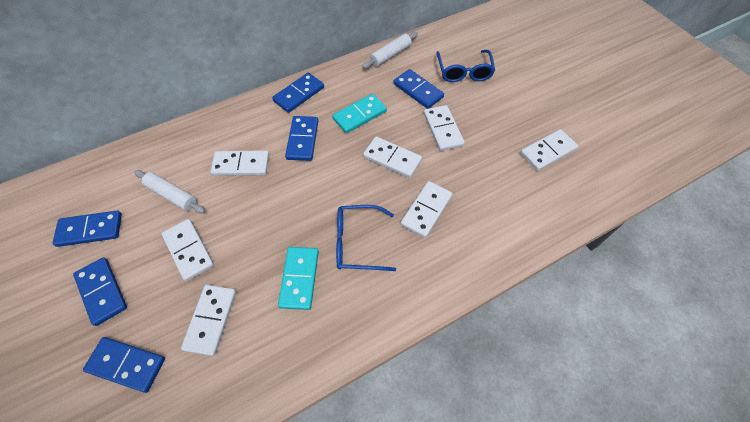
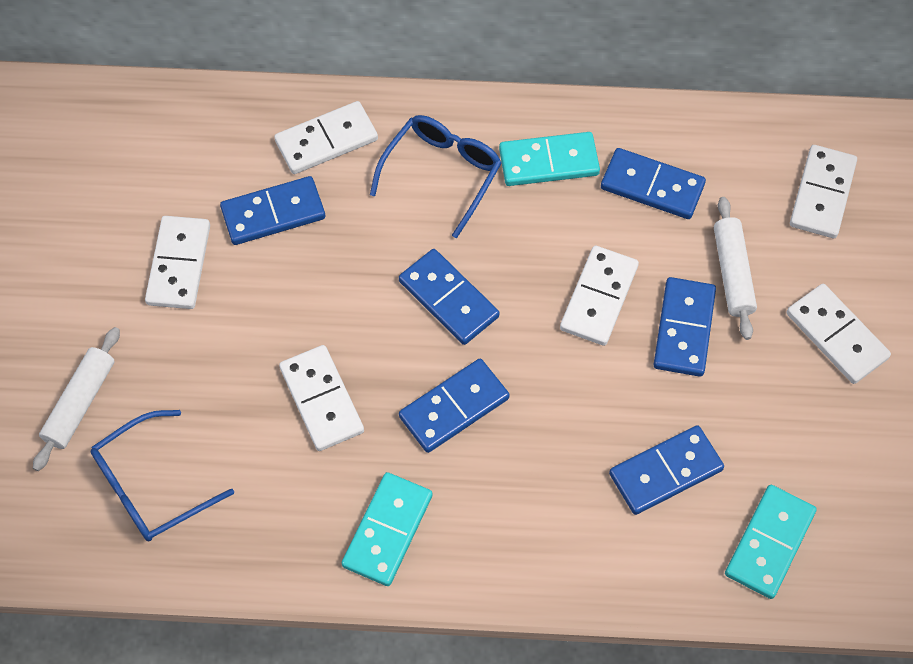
turquoise domino: [278,247,319,310] [332,94,387,133] = 2 -> [342,472,433,586] [499,132,600,186] [725,485,817,599] = 3
white domino: [161,219,214,281] [181,285,236,356] [210,150,269,176] [363,136,422,178] [400,181,452,238] [424,105,465,151] [520,129,578,171] = 7 -> [145,216,210,309] [274,101,378,174] [279,345,364,451] [560,246,639,346] [787,284,891,384] [790,145,857,238] = 6

